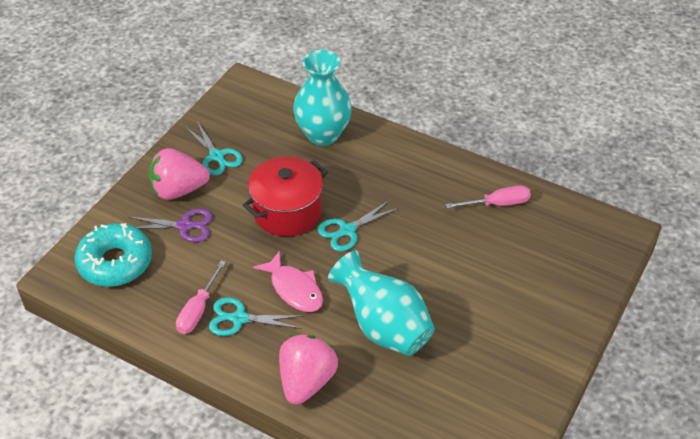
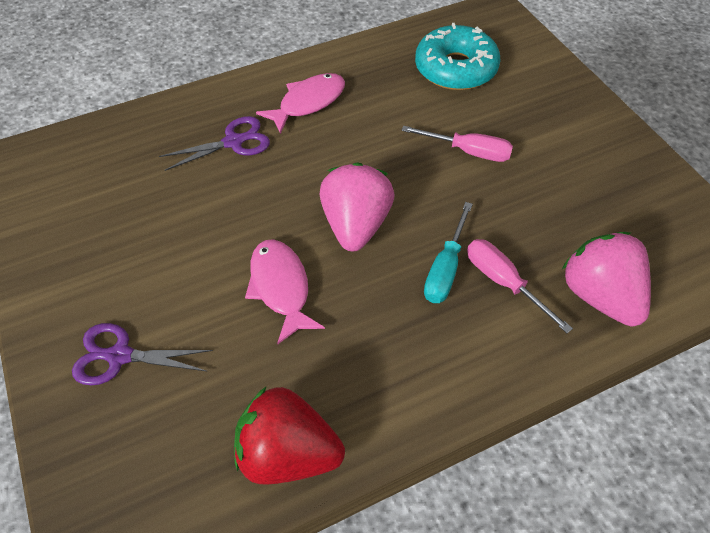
pink fish: [253,251,323,312] = 1 -> [245,239,325,344] [256,73,345,134] = 2
purple scissors: [128,209,213,242] = 1 -> [72,323,213,386] [159,116,270,171] = 2
red pot: [243,157,328,236] = 1 -> none = 0
red strawberry: none = 0 -> [234,386,345,485] = 1
turquoise scissors: [185,121,243,176] [209,297,303,336] [318,200,399,252] = 3 -> none = 0
turquoise screwdriver: none = 0 -> [424,202,473,303] = 1
turquoise vase: [293,50,352,146] [328,250,435,356] = 2 -> none = 0

